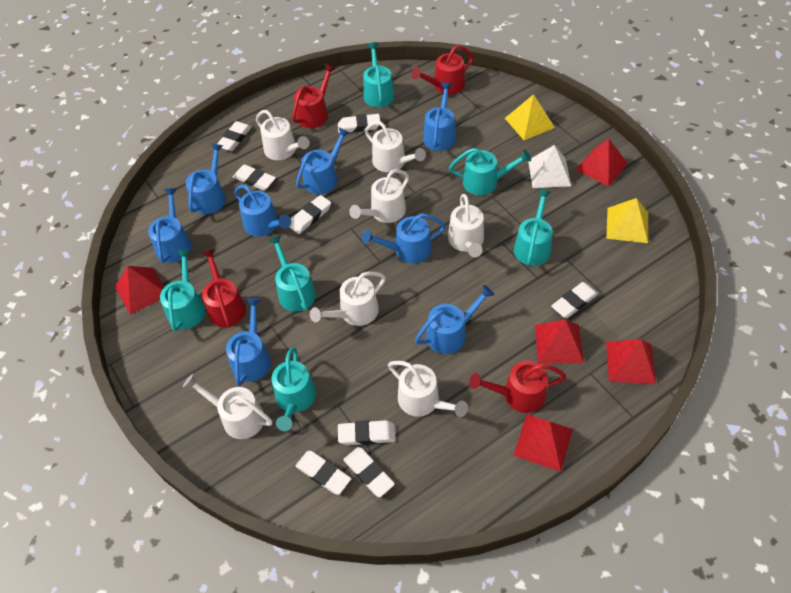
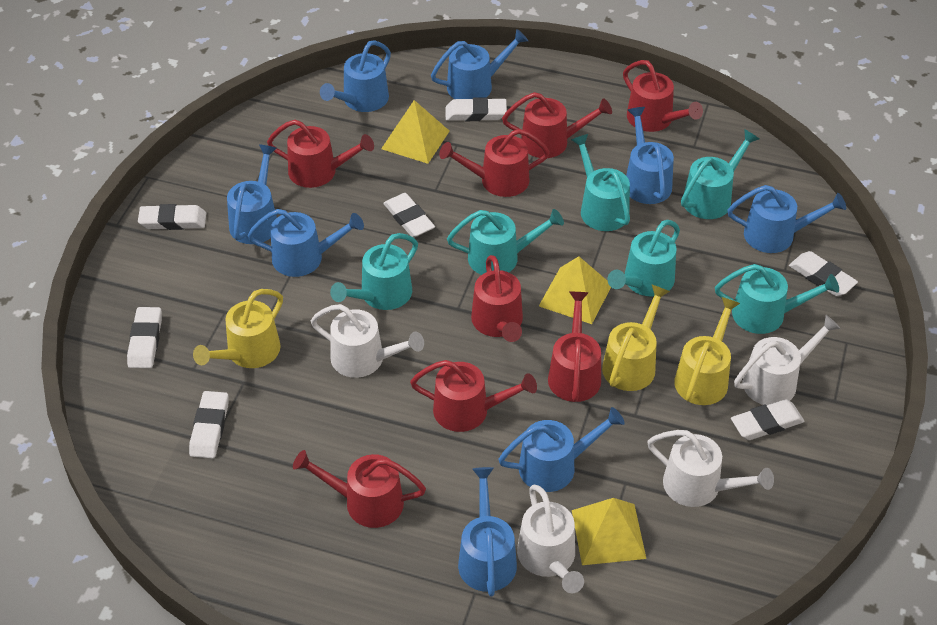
red pyramid: [115,266,164,315] [513,414,573,472] [535,320,584,363] [575,139,628,187] [606,339,656,384] = 5 -> none = 0
red watering can: [202,249,246,328] [292,64,336,128] [411,45,474,95] [469,360,566,413] = 4 -> [267,120,374,188] [293,450,426,528] [410,360,537,432] [439,129,550,197] [471,255,523,342] [502,92,612,158] [548,291,601,402] [623,60,703,132] = 8
white eraser: [217,121,252,151] [233,165,276,190] [289,195,331,234] [295,451,351,495] [338,114,380,133] [338,420,396,445] [343,447,395,497] [551,282,598,318] = 8 -> [127,307,162,368] [138,204,206,230] [189,391,229,458] [383,193,435,238] [446,98,507,121] [731,399,805,440] [789,251,858,296] = 7
white pyramid: [528,145,571,188] = 1 -> none = 0
white watering can: [183,374,272,439] [256,110,309,160] [310,272,386,326] [349,169,409,223] [365,121,426,172] [388,361,468,417] [448,194,484,257] = 7 -> [311,304,424,378] [517,484,584,593] [647,430,774,507] [734,315,841,405] = 4
yellow pyramid: [505,94,555,140] [606,198,648,243] = 2 -> [381,100,449,164] [539,256,611,324] [572,498,646,565] = 3
yellow watering can: none = 0 -> [193,289,283,368] [602,285,670,391] [674,297,740,405] = 3

